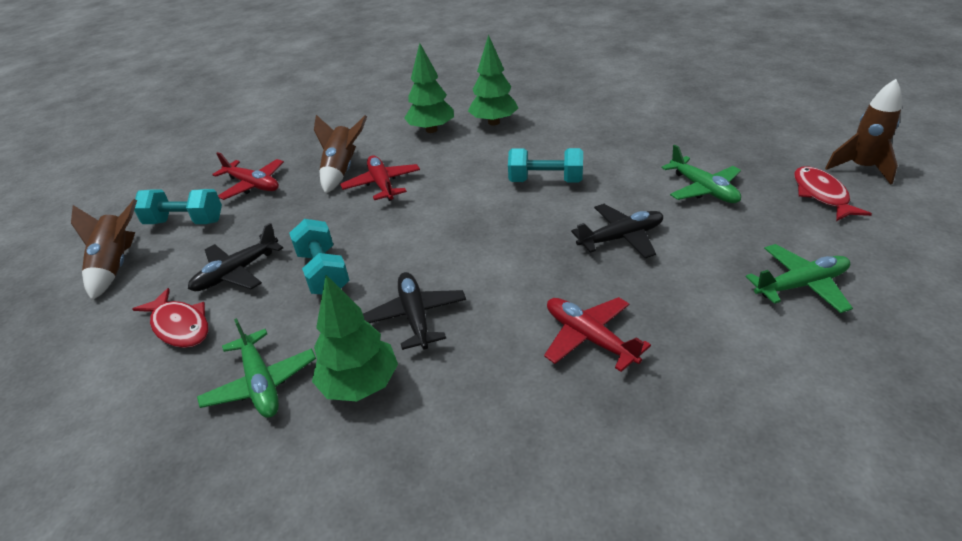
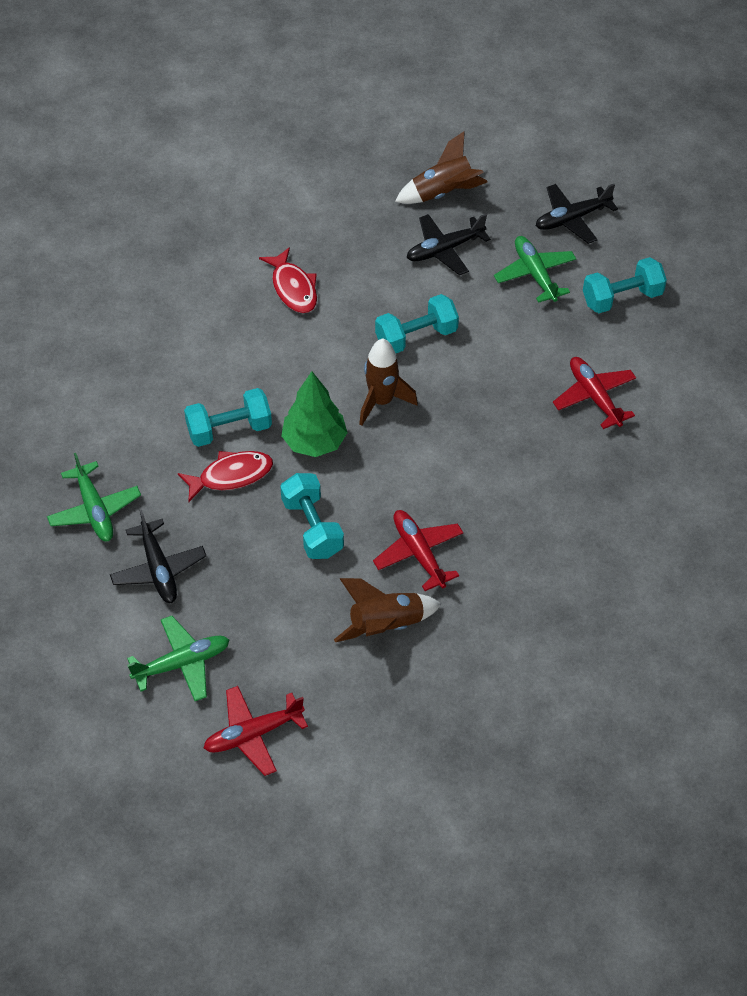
green tree: [312,275,398,401] [404,43,454,133] [468,35,518,126] = 3 -> [281,371,347,457] = 1
turquoise dumbbell: [134,189,222,224] [289,219,350,294] [508,148,583,182] = 3 -> [184,388,272,447] [280,473,344,559] [375,294,459,353] [583,257,667,313] = 4

